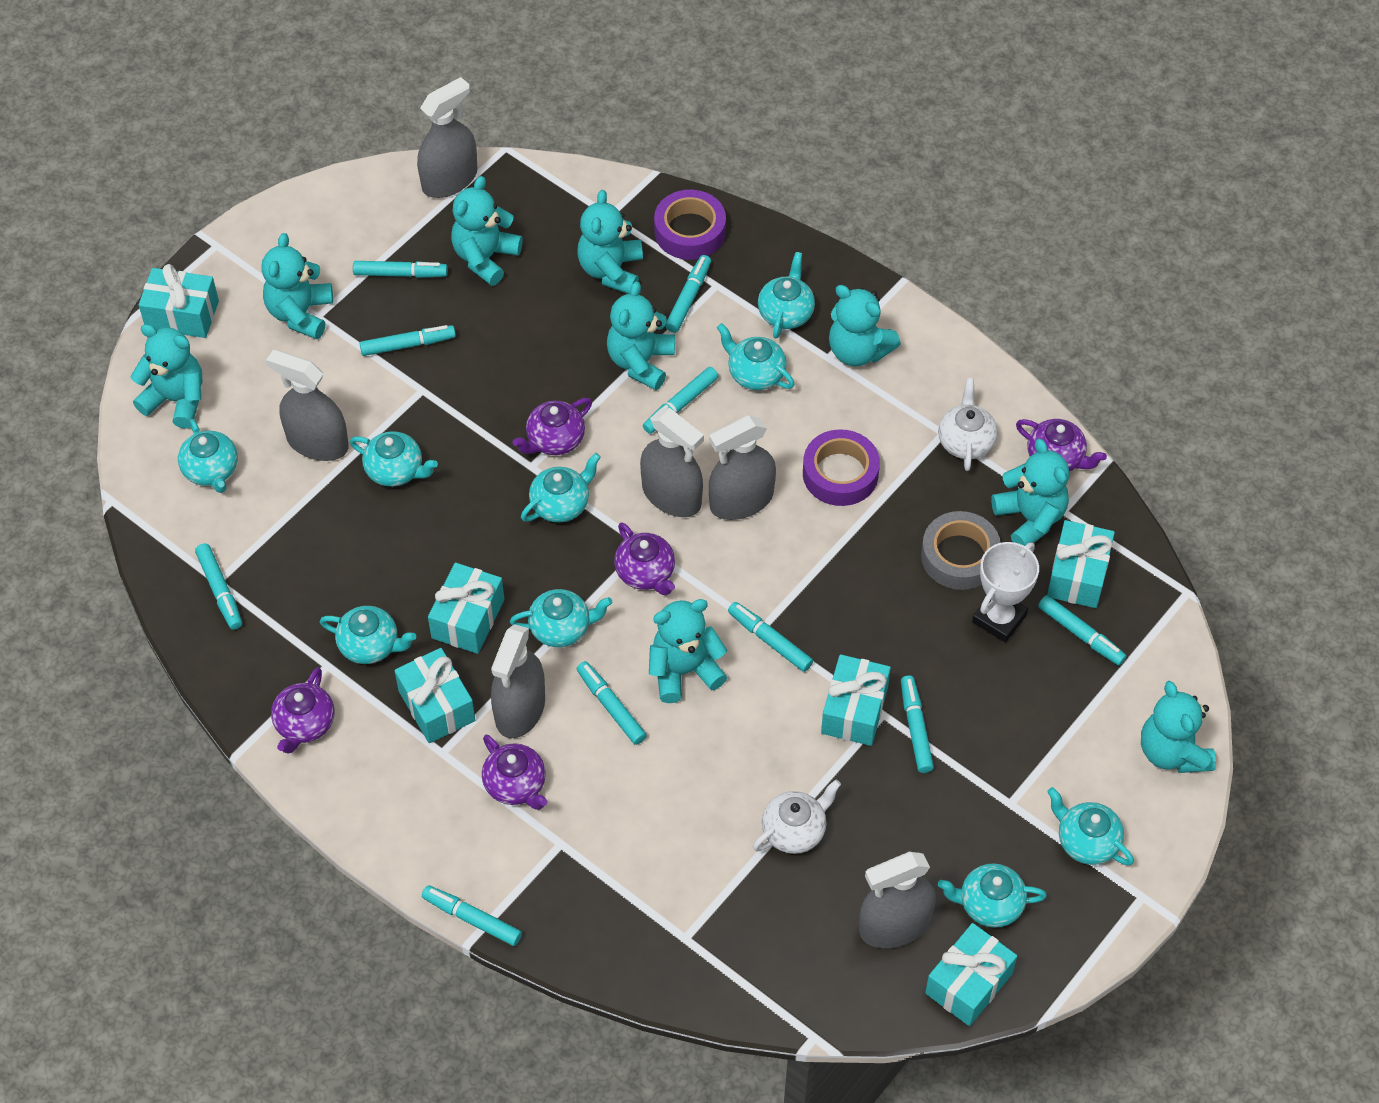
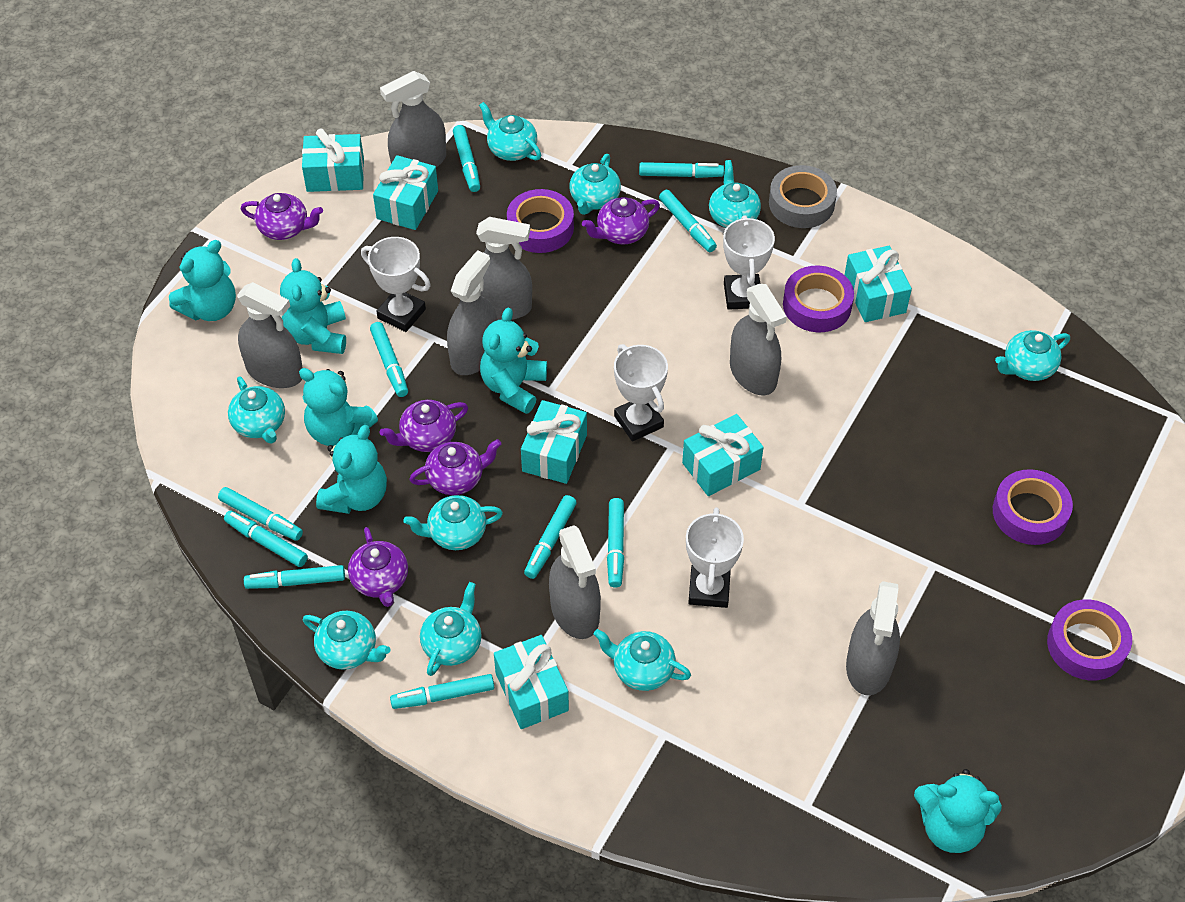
grey spray bottle: [266,349,349,461] [417,77,477,198] [491,624,545,738] [640,408,704,517] [709,415,776,520] [859,852,936,948] = 6 -> [237,282,302,388] [380,71,446,168] [447,250,497,375] [476,217,532,320] [549,525,601,639] [730,284,787,395] [846,581,900,695] = 7
purple tape: [654,190,726,260] [803,429,880,506] = 2 -> [507,189,574,253] [783,266,854,332] [993,469,1073,545] [1047,599,1132,680] = 4
turquoise teddy bear: [130,324,202,429] [261,233,333,339] [451,176,523,286] [577,190,643,294] [607,282,675,390] [649,599,727,703] [829,285,901,366] [991,439,1069,546] [1141,681,1216,773] = 9 -> [169,240,236,321] [280,258,346,354] [299,368,378,446] [316,425,387,514] [480,308,547,414] [914,769,1002,853] = 6
white teapot: [753,780,841,854] [938,378,998,471] = 2 -> none = 0
white trophy: [972,542,1039,642] = 1 -> [361,237,431,332] [614,344,668,442] [686,507,744,608] [723,215,775,310] = 4

